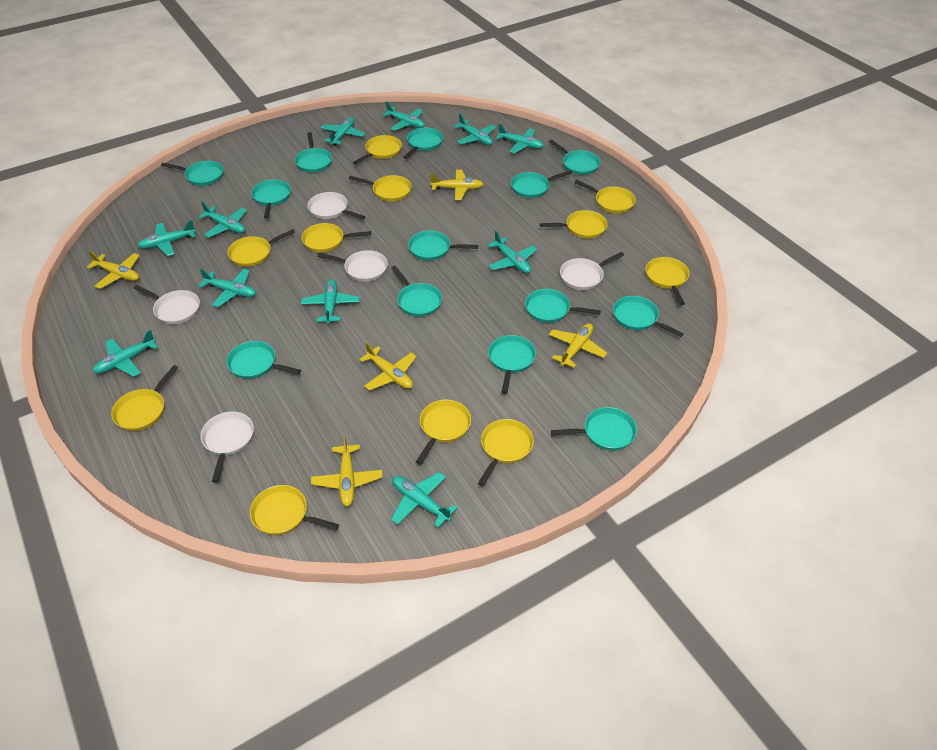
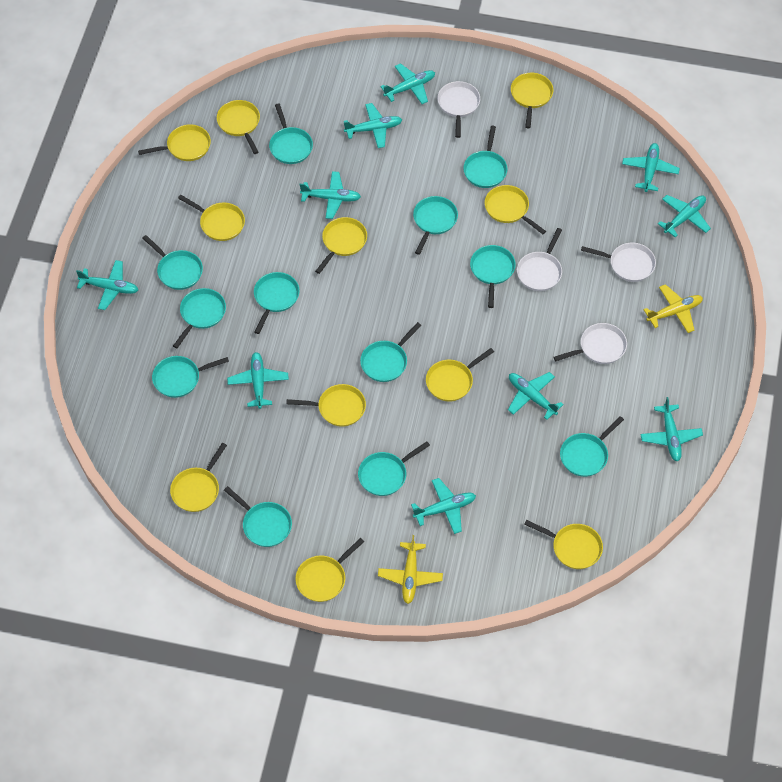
turquoise pan: [161,161,223,186] [226,341,301,379] [251,179,291,218] [295,132,332,173] [391,266,442,317] [404,128,443,159] [408,231,478,260] [488,335,536,394] [511,170,572,198] [525,289,601,323] [549,139,600,175] [551,407,637,451] [613,296,684,337] = 13 -> [142,235,203,290] [152,356,229,398] [173,288,226,348] [224,486,292,547] [254,272,300,334] [269,103,313,164] [358,441,430,496] [360,322,422,382] [413,196,458,255] [463,126,508,188] [470,245,516,308] [560,416,624,477] = 12
turquoise plane: [93,330,158,377] [138,220,196,256] [198,202,247,238] [199,269,256,307] [301,280,360,324] [321,117,365,146] [382,101,425,131] [391,472,457,528] [454,113,496,145] [487,231,537,273] [496,124,544,154] = 11 -> [76,260,138,310] [227,352,289,409] [300,171,361,219] [344,103,402,148] [380,63,435,104] [411,478,476,534] [508,372,564,420] [622,143,680,192] [640,397,703,462] [658,195,711,237] = 10
white pan: [134,285,200,324] [201,412,254,483] [307,192,365,220] [317,250,388,282] [560,252,624,290] = 5 -> [437,81,480,138] [517,228,562,291] [553,323,627,364] [581,243,656,282] = 4
yellow plane: [87,250,140,289] [311,435,383,507] [359,342,417,391] [430,170,484,200] [549,323,607,368] = 5 -> [378,535,443,604] [644,284,703,333] = 2

